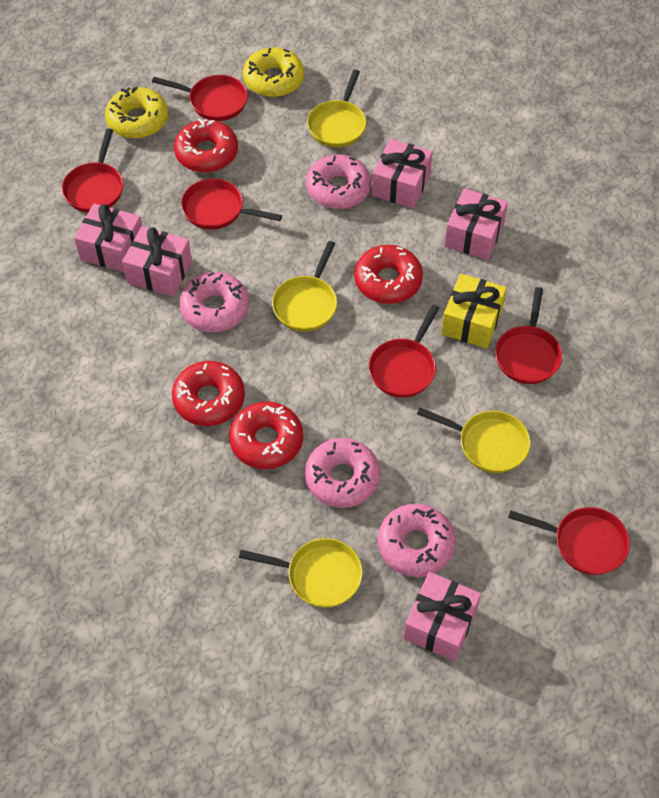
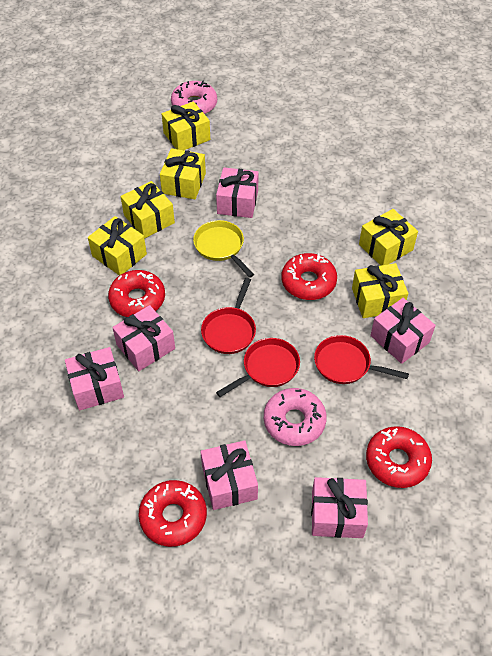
pink donut: [179,272,249,332] [305,438,380,508] [306,155,371,209] [378,503,456,577] = 4 -> [171,80,217,114] [264,388,327,446] = 2
pink gift: [74,203,142,272] [122,226,192,297] [372,139,433,209] [403,572,481,661] [444,188,508,260] = 5 -> [65,347,124,411] [112,305,175,371] [201,440,258,510] [216,167,259,218] [311,477,368,538] [370,298,436,364] = 6
red pan: [62,128,123,213] [152,75,248,121] [181,179,282,230] [369,305,439,398] [495,287,562,384] [508,507,630,575] = 6 -> [201,278,256,354] [216,338,300,397] [314,335,409,384] = 3
yellow donut: [105,87,168,139] [243,47,304,97] = 2 -> none = 0
yellow gift: [441,274,507,349] = 1 -> [88,216,147,276] [120,181,175,239] [160,148,206,199] [162,101,210,150] [352,263,408,318] [359,209,418,266] = 6
yellow pan: [239,538,363,608] [272,241,337,332] [307,70,366,148] [417,408,531,473] = 4 -> [193,220,254,278] = 1

